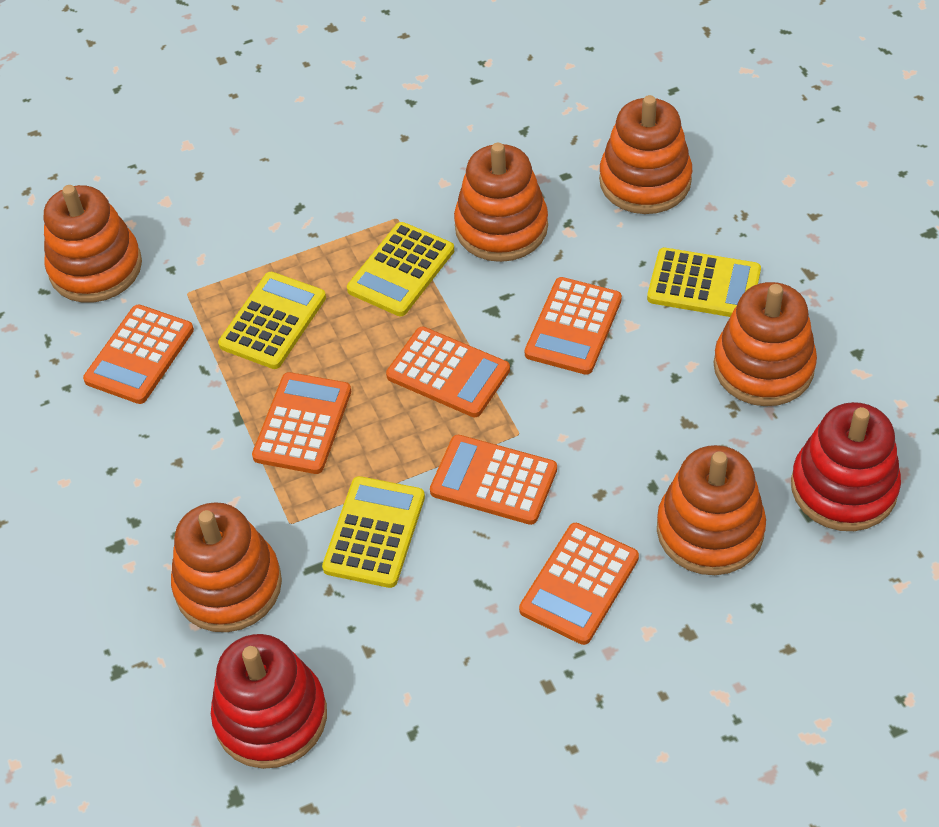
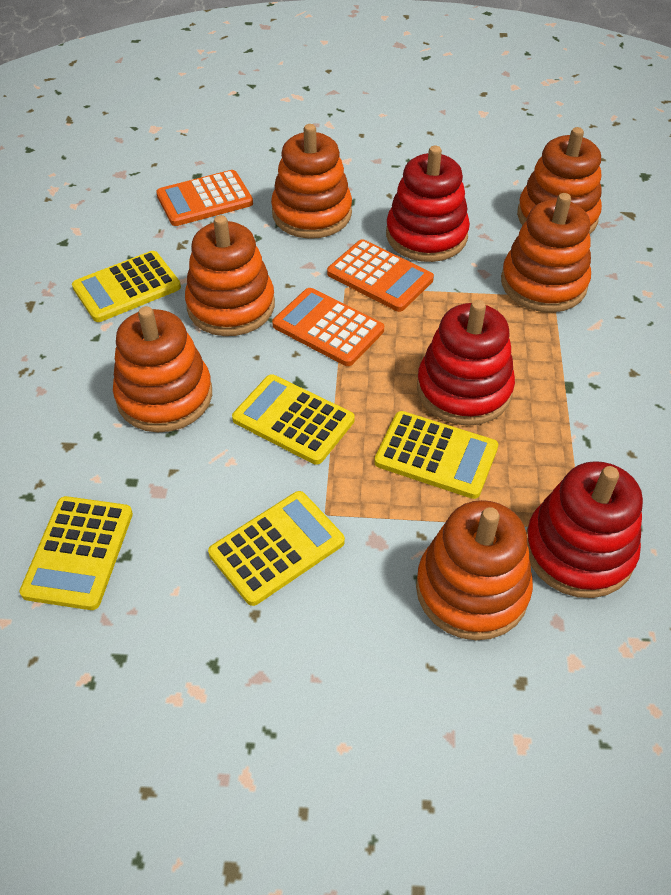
orange calculator: [83,304,194,404] [252,372,351,474] [386,327,510,417] [430,435,557,525] [519,523,639,645] [525,277,622,375] = 6 -> [156,170,253,226] [272,288,384,366] [327,239,434,312] = 3
red stacking toy: [211,634,327,769] [791,402,901,531] = 2 -> [386,146,470,262] [417,300,515,426] [526,461,643,598] = 3
yellow calculator: [218,272,326,369] [322,476,425,588] [347,222,454,316] [647,248,761,317] = 4 -> [19,496,133,610] [72,251,181,322] [208,491,345,606] [232,374,354,465] [374,411,498,499] = 5

